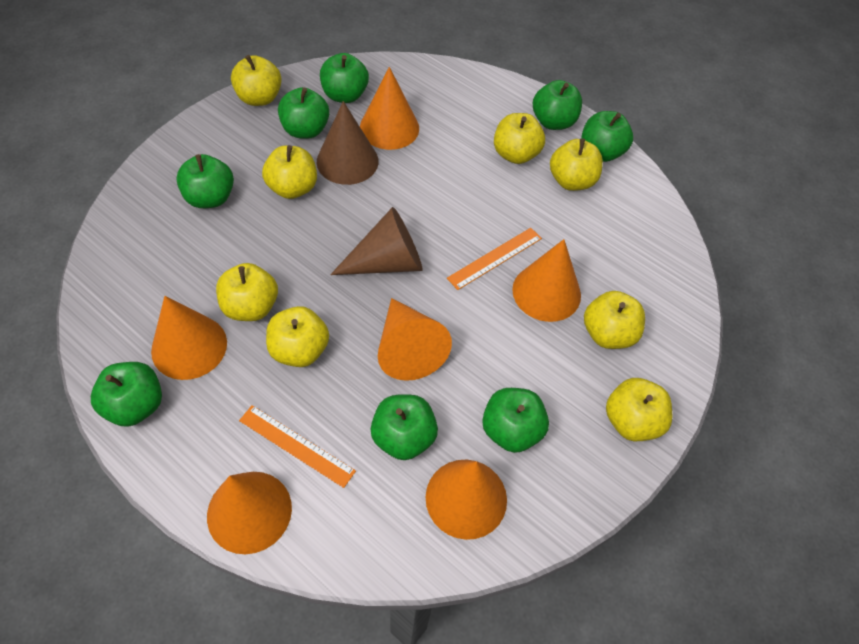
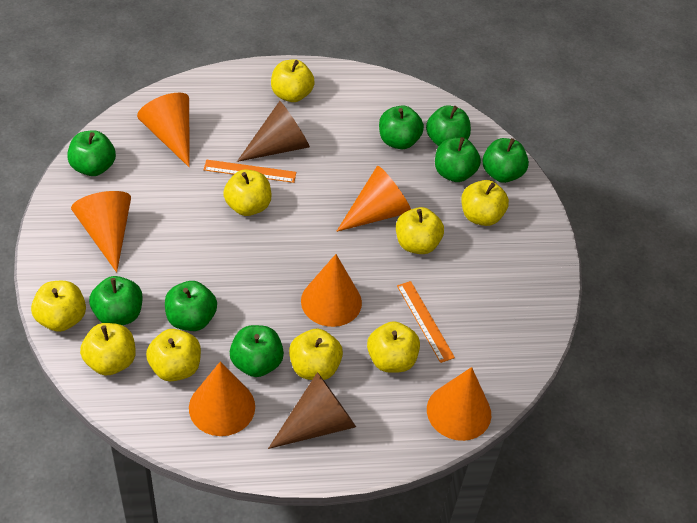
yellow apple: [216,263,278,321] [231,55,282,106] [262,145,317,199] [266,306,329,367] [494,113,545,164] [550,138,603,191] [584,291,645,349] [606,378,672,441] = 8 -> [31,281,86,332] [80,323,136,375] [146,329,201,381] [223,169,271,216] [271,59,315,102] [289,329,343,380] [367,321,420,373] [396,207,444,254] [461,180,509,226] = 9

